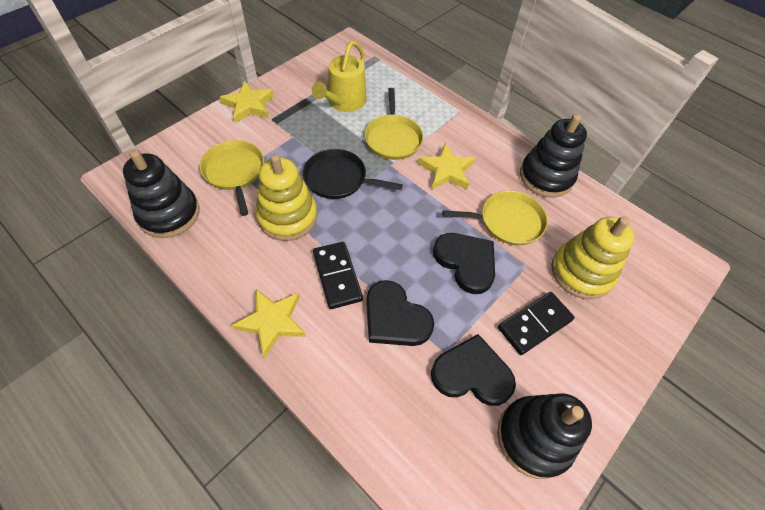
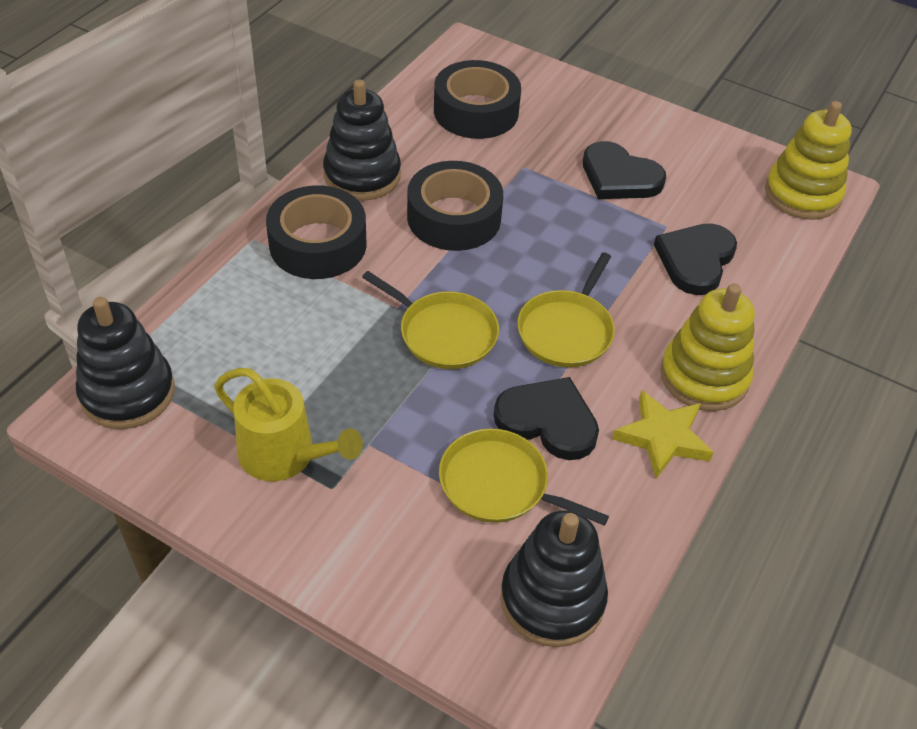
black domino: [313,242,363,309] [498,292,575,355] = 2 -> none = 0
black pan: [303,149,403,199] = 1 -> none = 0
black tape: none = 0 -> [266,185,366,279] [407,161,503,251] [434,60,521,139] = 3
yellow star: [220,81,274,123] [232,289,306,358] [418,143,475,189] = 3 -> [612,390,714,479] = 1

